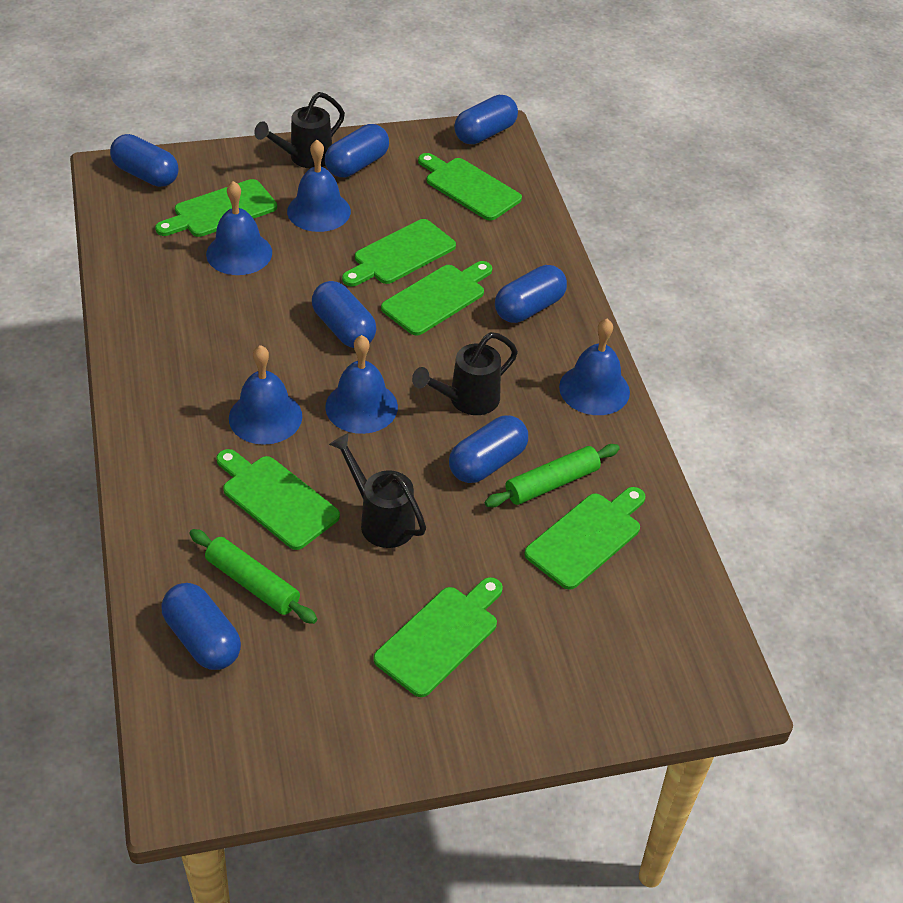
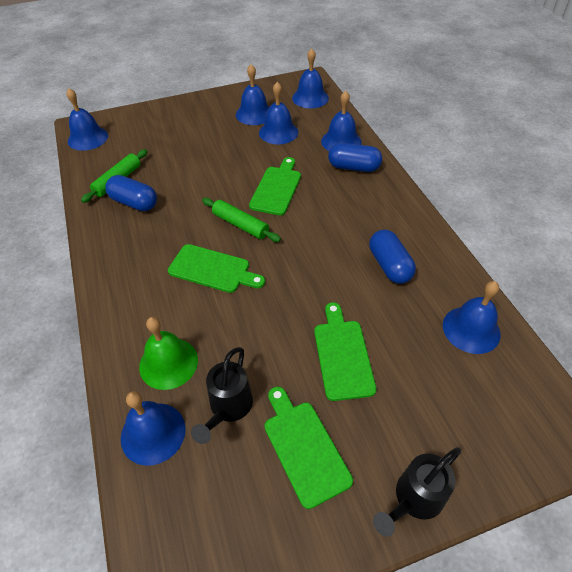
black watering can: [254,92,345,168] [329,433,426,548] [412,332,518,415] = 3 -> [191,347,253,444] [373,447,461,537] = 2
blue bell: [206,181,272,275] [229,345,302,445] [287,140,351,232] [325,335,398,434] [559,319,630,415] = 5 -> [67,88,108,151] [121,391,186,466] [236,64,269,125] [259,82,298,144] [292,48,329,108] [321,91,362,151] [443,281,501,354] = 7
blue capsule: [110,134,178,187] [161,583,241,670] [312,281,376,348] [325,124,389,177] [449,415,528,483] [454,95,518,145] [495,265,567,323] = 7 -> [105,175,157,211] [328,143,382,172] [369,230,416,284] = 3
green bell: none = 0 -> [139,317,198,390] = 1
green cutting board: [155,179,277,237] [216,449,340,550] [342,219,456,286] [373,577,503,697] [381,261,492,336] [418,153,522,220] [524,487,645,590] = 7 -> [168,244,265,293] [249,157,301,215] [264,387,353,509] [314,302,376,401] = 4

